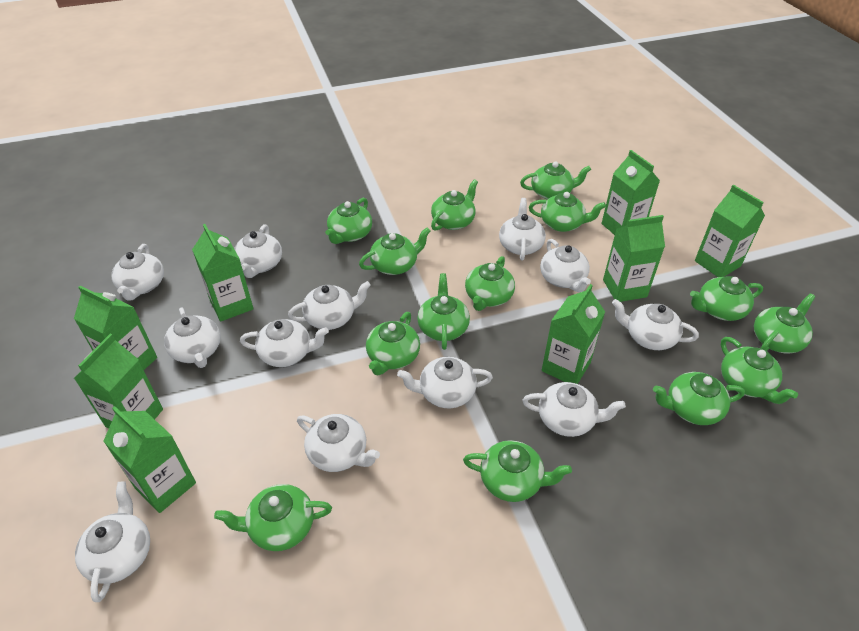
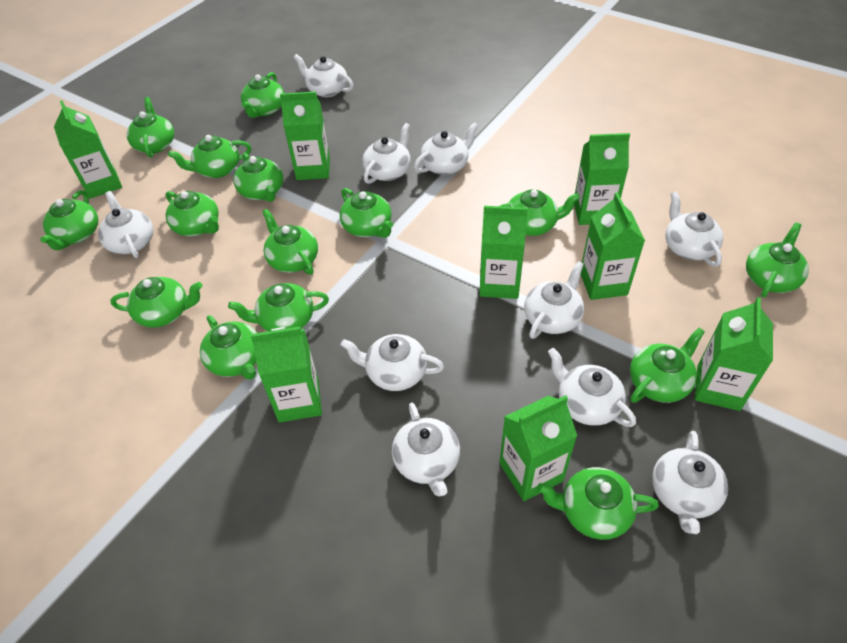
green teapot: [214,484,332,551] [325,198,372,244] [359,227,430,275] [366,312,420,376] [417,273,470,350] [431,179,478,231] [463,440,572,502] [465,256,515,311] [520,161,591,200] [529,192,606,232] [653,372,745,425] [690,276,763,321] [721,337,798,404] [754,293,815,354] = 14 -> [40,190,98,250] [110,277,203,328] [127,97,174,158] [165,191,219,236] [168,135,251,178] [200,315,257,380] [228,283,329,331] [233,152,283,202] [241,72,284,118] [262,209,318,275] [340,188,393,238] [500,189,580,236] [537,467,659,540] [630,328,705,403] [746,223,809,298] = 15
white teapot: [75,481,150,602] [111,244,164,300] [164,307,221,368] [234,224,282,278] [240,319,329,367] [288,281,371,330] [297,414,380,472] [397,357,493,408] [499,198,546,261] [522,382,626,437] [540,239,591,292] [612,299,699,350] = 12 -> [98,191,153,258] [294,54,354,97] [340,334,444,391] [362,123,411,184] [392,403,460,497] [414,122,478,175] [524,261,584,339] [548,348,636,427] [652,431,728,534] [666,192,723,267] = 10

